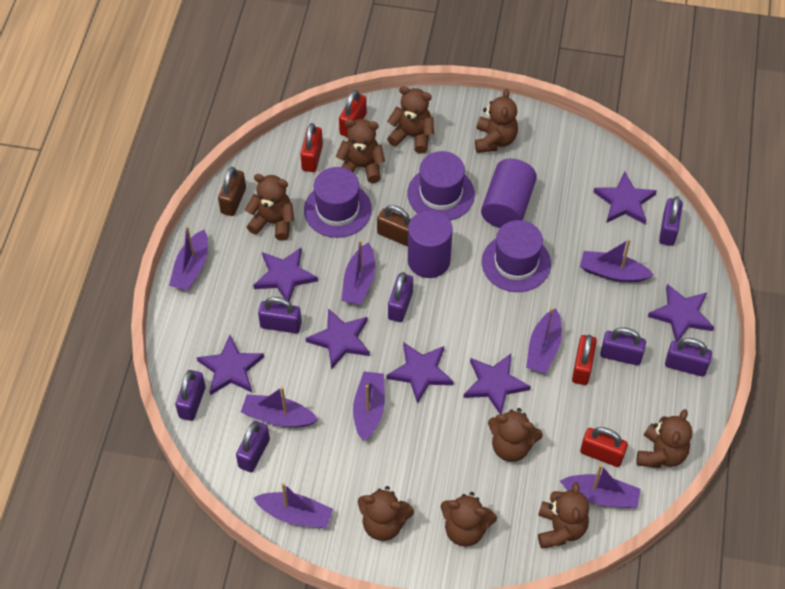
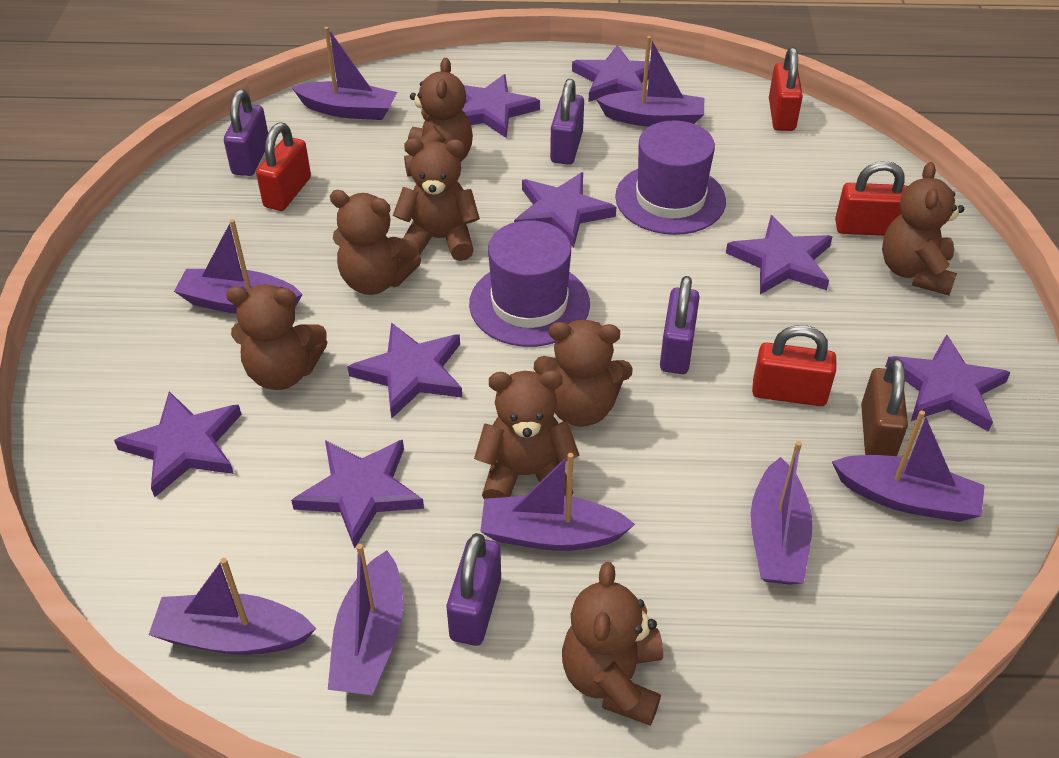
brown padlock: [218,167,246,216] [377,205,411,246] = 2 -> [861,358,908,456] = 1
brown teddy bear: [245,174,294,241] [336,119,385,183] [358,486,414,541] [387,86,434,154] [441,492,497,547] [475,89,518,153] [488,408,543,462] [538,482,589,549] [637,409,692,468] = 9 -> [226,284,327,390] [330,190,421,295] [393,138,480,261] [404,58,473,177] [474,370,580,499] [534,320,633,427] [562,562,663,726] [882,162,964,295] = 8
purple cylinder: [408,210,452,278] [481,159,537,228] = 2 -> none = 0
purple hat: [304,167,372,238] [407,151,475,221] [482,220,551,292] = 3 -> [469,220,590,347] [615,120,726,235] = 2
purple padlock: [175,370,206,421] [236,421,270,472] [258,297,302,333] [388,272,413,322] [600,327,646,365] [659,196,683,246] [665,338,712,376] = 7 -> [224,89,268,176] [447,533,501,646] [550,79,584,165] [660,276,700,374] = 4
purple star: [197,335,264,395] [253,248,318,302] [306,308,370,370] [386,342,454,404] [464,354,531,414] [594,172,657,224] [648,284,714,341] = 7 -> [114,391,242,497] [291,440,424,549] [347,322,462,419] [462,74,540,138] [514,172,616,248] [572,45,650,102] [726,215,832,295] [885,334,1011,432] = 8

